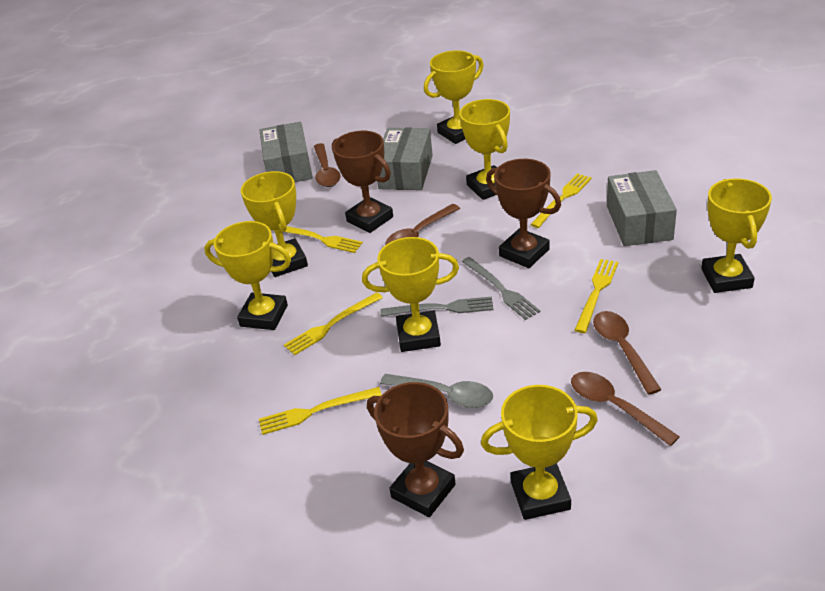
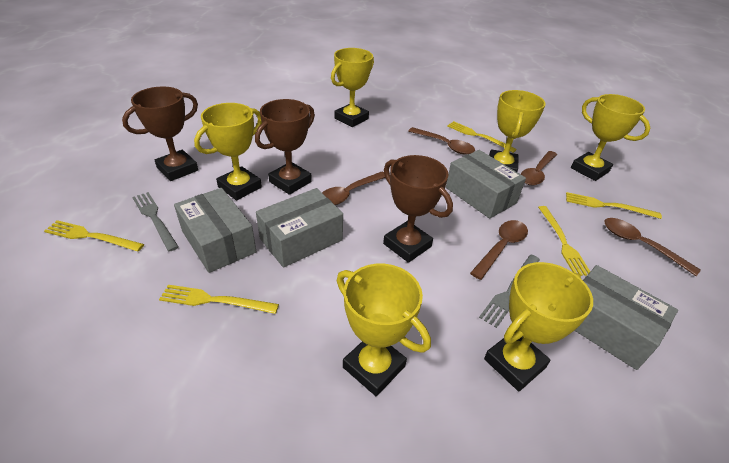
brown spoon: [314,143,341,187] [385,204,460,245] [571,372,680,446] [593,311,662,395] = 4 -> [322,172,385,205] [409,127,475,154] [470,220,528,280] [521,151,557,185] [604,218,701,276] = 5
grey box: [259,122,313,182] [377,128,433,190] [607,170,677,246] = 3 -> [174,188,256,273] [256,188,343,268] [446,150,526,219] [574,265,678,370] = 4
grey spoon: [380,374,493,408] = 1 -> none = 0
yellow trophy: [204,221,291,330] [241,171,308,277] [362,237,459,352] [424,50,484,144] [459,99,510,200] [481,385,598,520] [701,178,772,293] = 7 -> [194,103,262,200] [331,48,374,127] [337,264,431,396] [484,262,593,391] [489,90,546,172] [571,94,650,181] = 6

